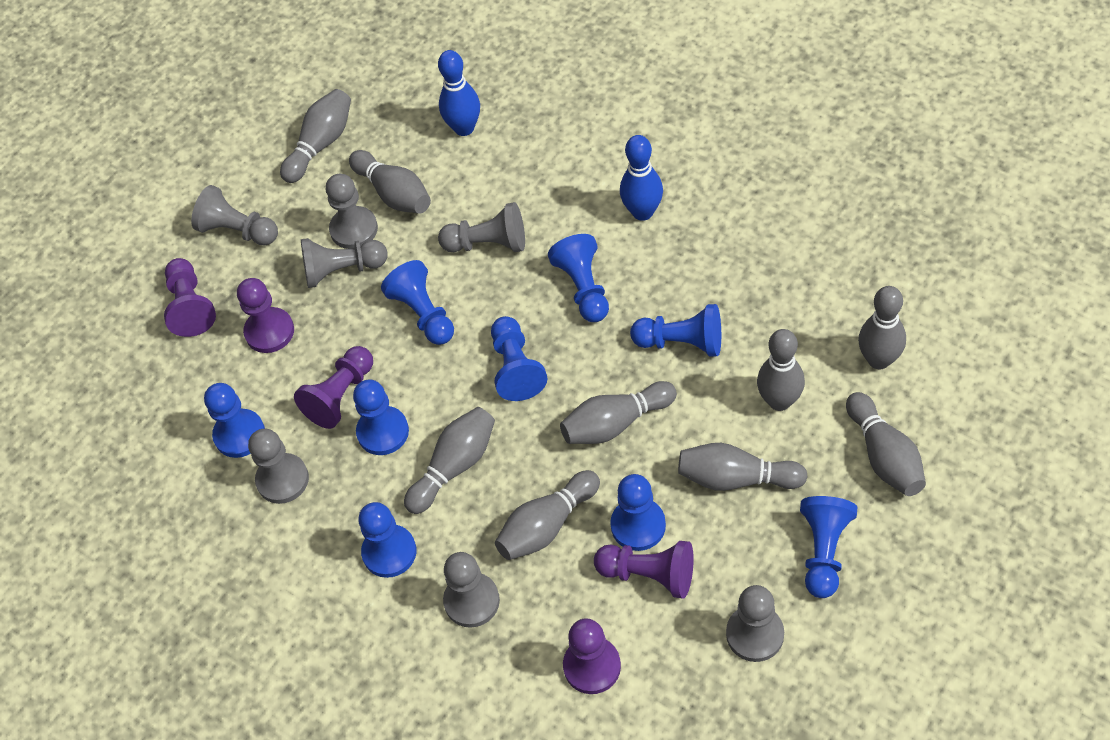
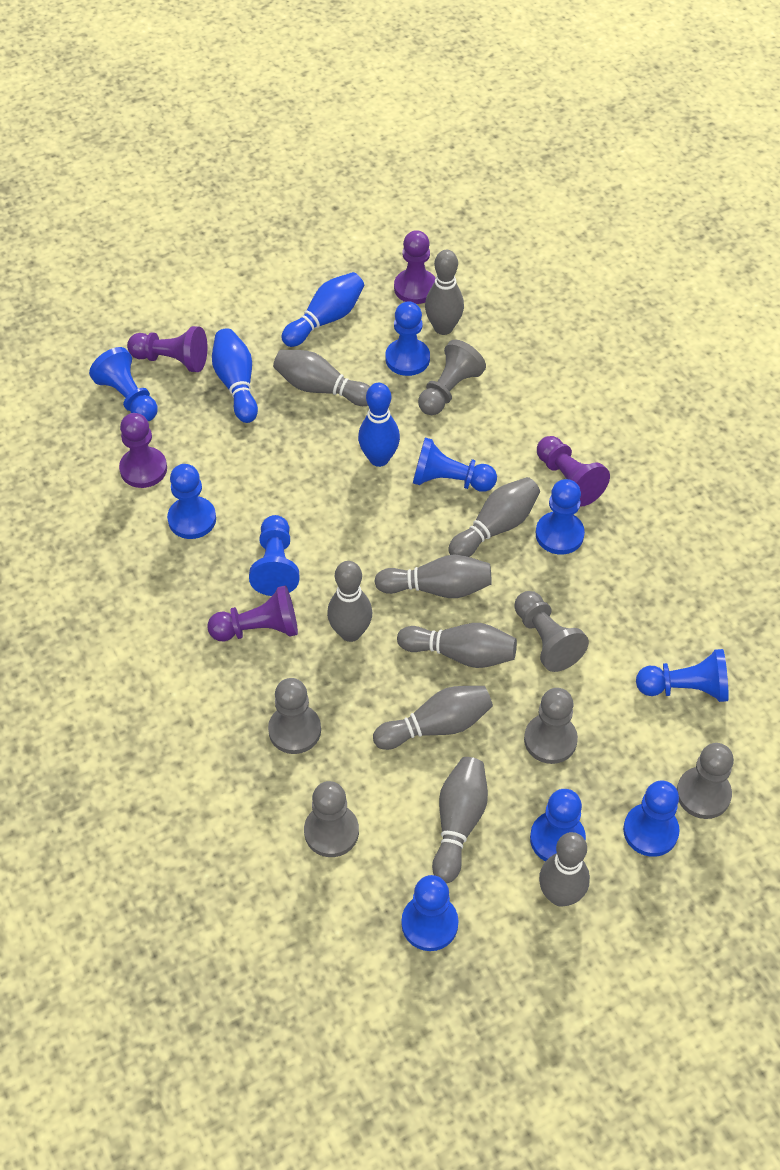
blue bowling pin: [438,50,480,136] [620,135,663,221] = 2 -> [212,328,258,423] [282,272,364,347] [358,383,400,467] = 3
blue pawn: [204,383,265,458] [353,380,409,455] [358,502,417,578] [381,260,454,345] [491,316,547,401] [548,234,609,322] [610,474,666,551] [630,304,721,357] [800,496,857,598] = 9 -> [89,347,158,421] [167,464,216,539] [249,515,299,596] [385,301,430,376] [401,875,458,951] [413,438,497,492] [530,789,586,861] [536,479,585,555] [623,780,680,857] [636,649,729,702] = 10
grey pawn: [191,185,278,246] [248,428,309,504] [301,238,387,288] [326,174,378,249] [438,202,525,252] [443,552,500,628] [726,585,784,662] = 7 -> [268,678,321,754] [304,781,359,857] [418,340,486,415] [514,591,589,672] [524,688,578,764] [677,743,734,819] = 6

